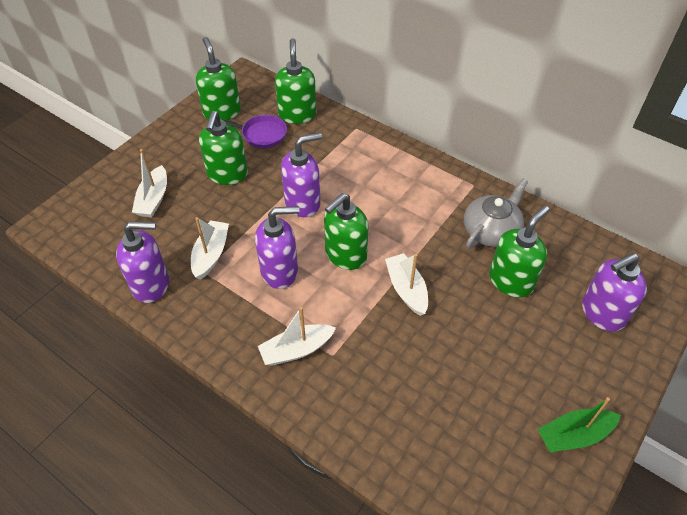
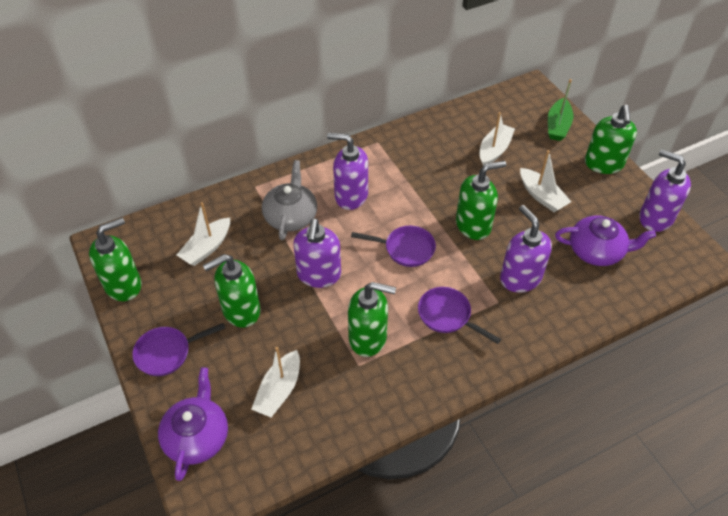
purple pan: [220,115,287,148] = 1 -> [132,323,225,376] [351,226,436,267] [418,287,501,344] = 3
purple teapot: none = 0 -> [158,367,228,481] [555,216,656,266] = 2

